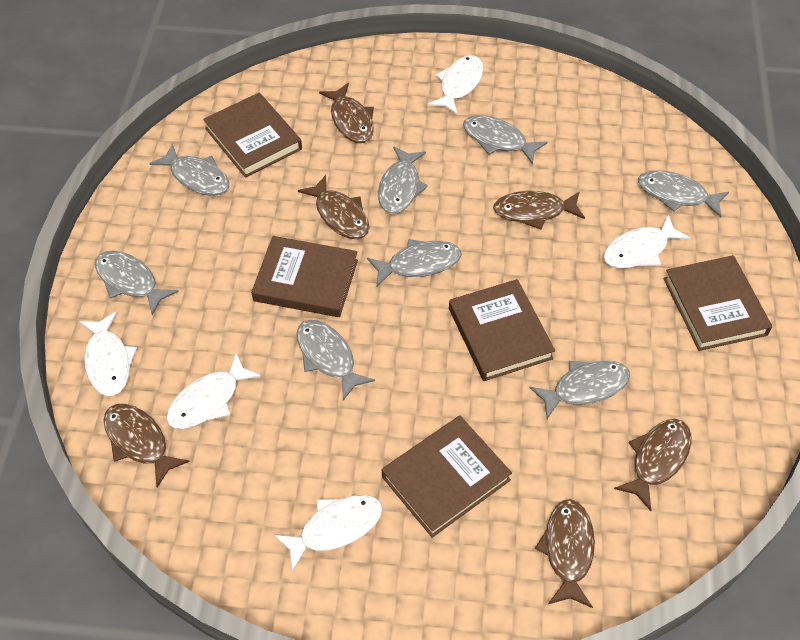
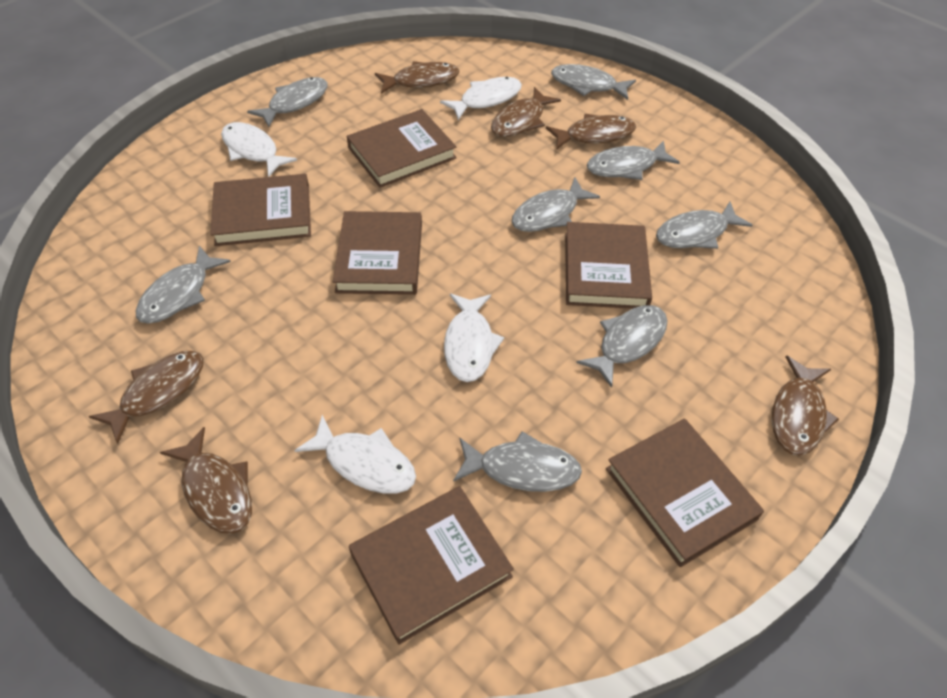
brown book: [203,93,302,178] [251,236,358,317] [382,416,512,538] [449,279,555,381] [663,255,772,351] = 5 -> [210,174,311,246] [333,211,422,295] [347,109,457,188] [349,486,514,645] [565,222,652,309] [606,418,764,567] = 6
white fish: [79,312,137,396] [166,353,261,429] [274,495,383,572] [428,55,484,115] [603,215,690,269] = 5 -> [221,122,297,177] [294,415,416,494] [440,77,522,120] [444,294,504,382] = 4

